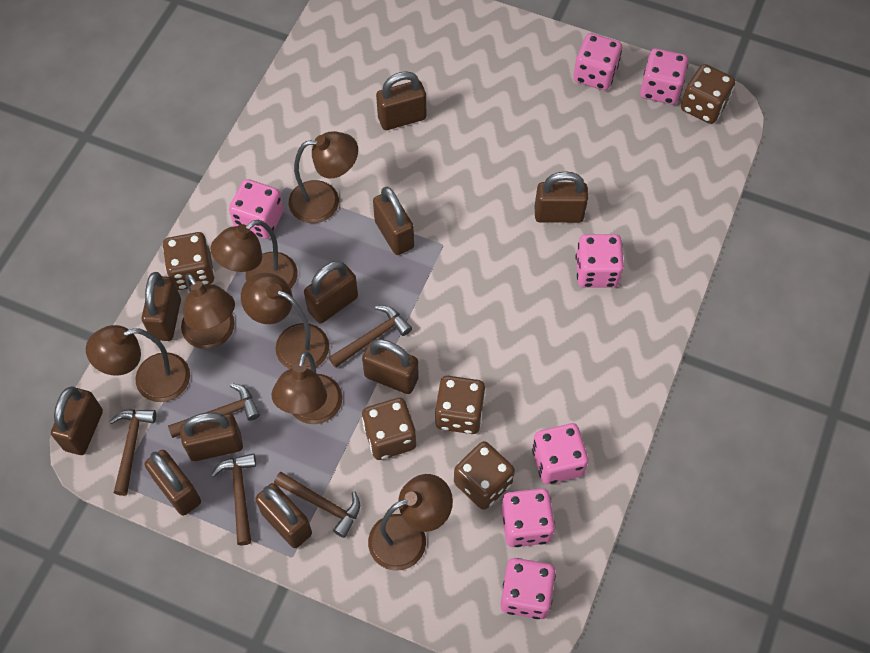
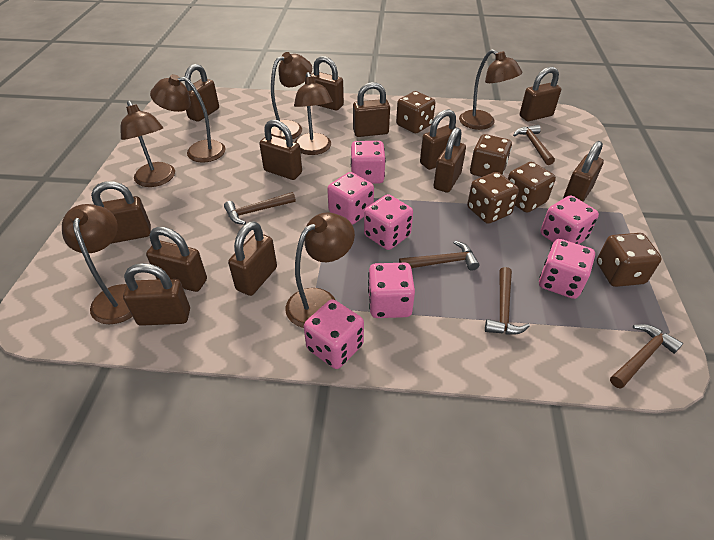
brown padlock: [51,386,103,455] [142,272,181,341] [145,450,201,516] [180,412,243,461] [255,483,312,548] [304,261,358,323] [362,339,419,394] [373,187,414,255] [376,71,426,130] [535,171,588,223] = 10 -> [91,181,151,244] [123,263,190,326] [146,227,207,292] [185,64,219,122] [228,221,277,296] [259,120,302,180] [311,56,344,111] [353,82,390,137] [420,109,456,170] [434,127,466,193] [520,67,561,122] [563,141,604,202] = 12

